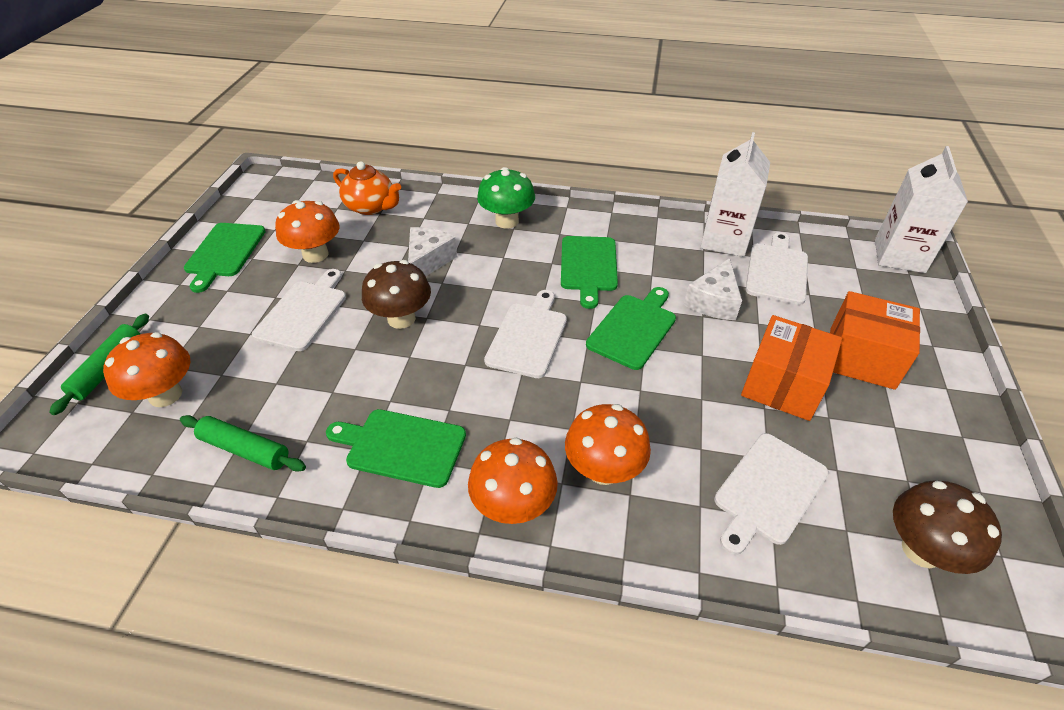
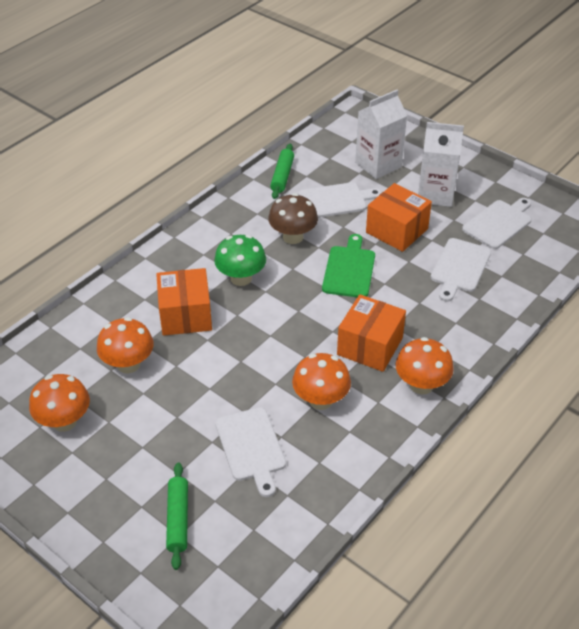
brown mushroom: [362,260,431,329] [893,480,1002,574] = 2 -> [268,193,318,244] = 1
green cutting board: [184,223,266,293] [326,409,466,488] [561,236,618,309] [586,287,676,370] = 4 -> [322,234,375,297] = 1
orange box: [741,315,842,421] [830,291,920,390] = 2 -> [156,268,212,336] [337,294,406,372] [366,183,432,252] = 3
orange teapot: [333,161,401,215] = 1 -> none = 0
white cheese: [408,227,457,276] [684,258,742,320] = 2 -> none = 0

